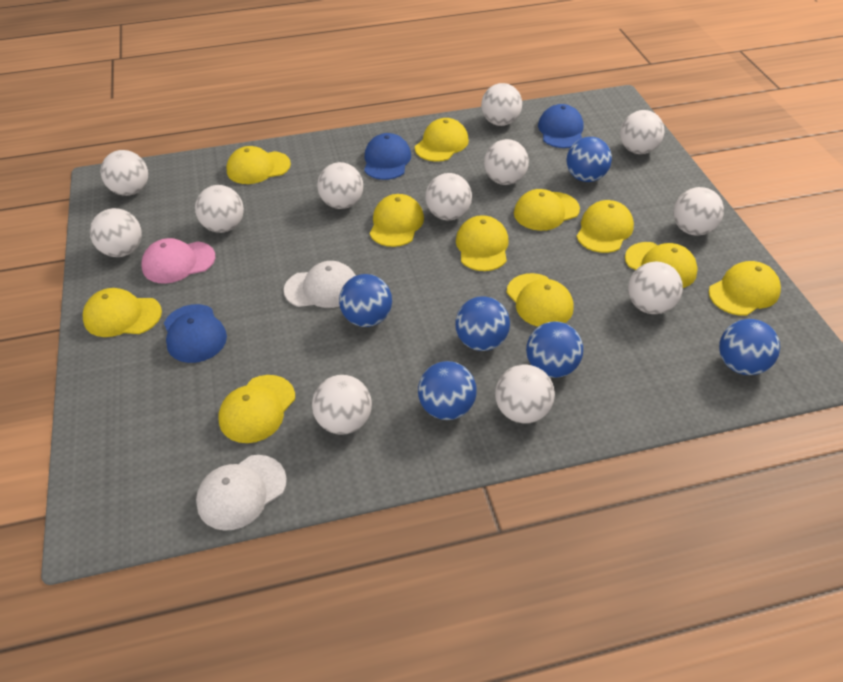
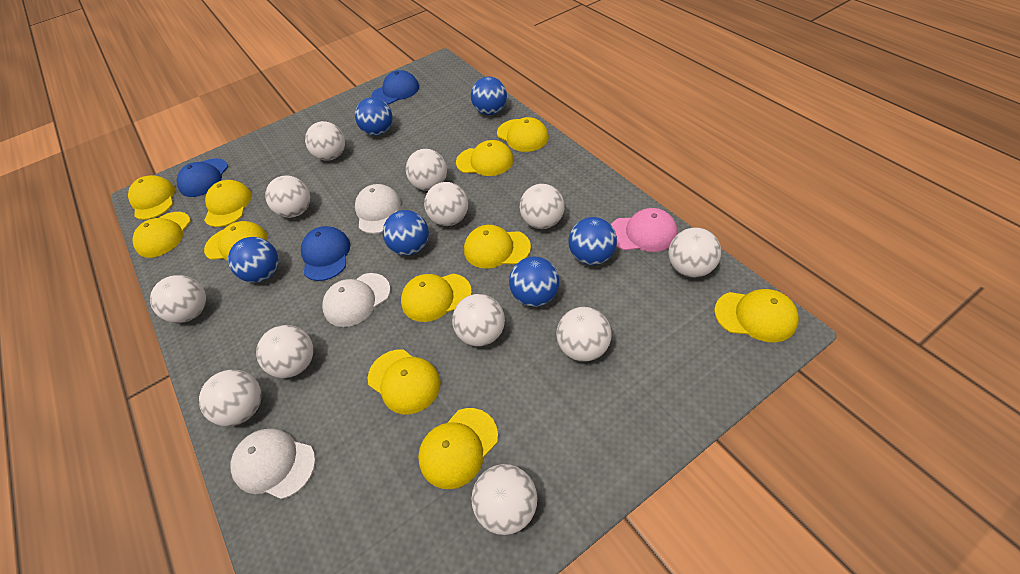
white cap: [196,455,287,531] [284,261,356,308] = 2 -> [231,429,316,499] [322,273,391,327] [355,184,401,234] = 3

